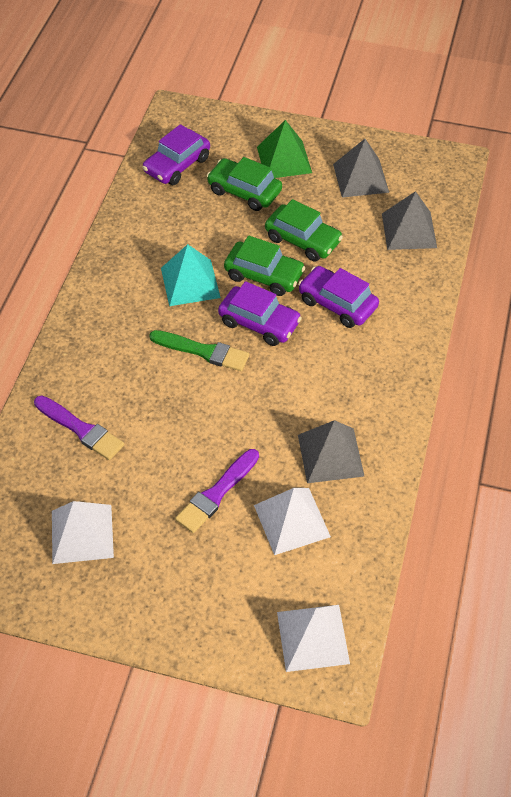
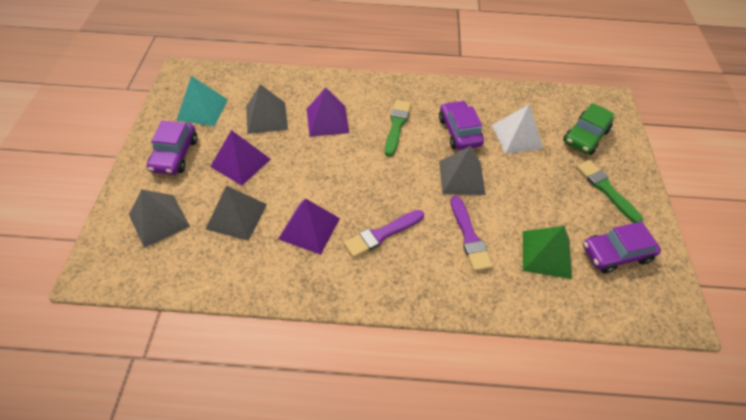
green brush: [149,330,249,371] = 1 -> [385,100,411,157] [576,160,643,223] = 2
green car: [207,157,282,211] [224,236,306,296] [265,199,343,261] = 3 -> [563,103,614,155] = 1
grey pyramid: [298,420,364,483] [333,139,389,198] [382,191,437,250] = 3 -> [129,189,190,248] [206,186,267,241] [246,84,288,134] [439,146,486,195] = 4
purple pyramid: none = 0 -> [210,130,270,186] [278,198,340,255] [307,87,349,137] = 3
white pyramid: [52,501,114,564] [254,488,331,555] [277,605,350,672] = 3 -> [492,104,543,154] = 1

